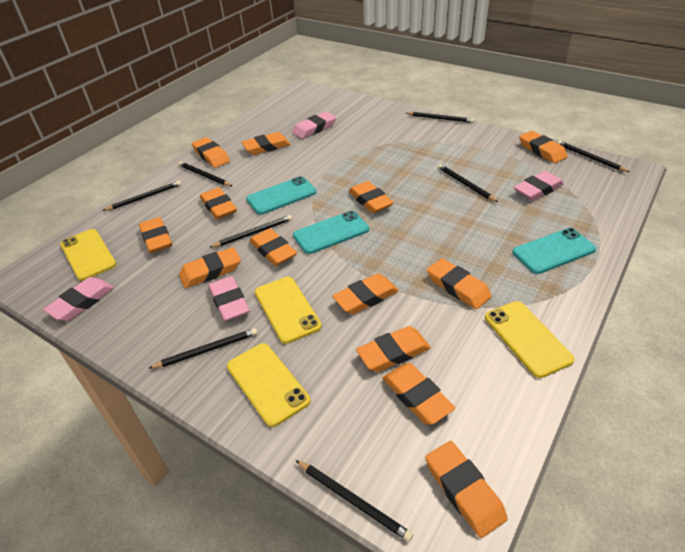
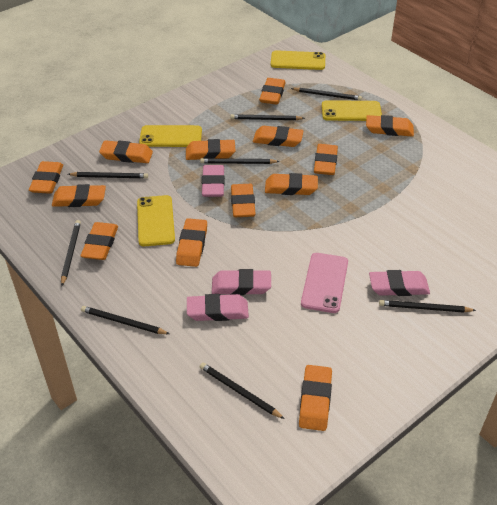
pink phone: none = 0 -> [301,253,348,313] = 1
turquoise phone: [246,176,316,215] [293,211,369,254] [512,228,596,274] = 3 -> none = 0

